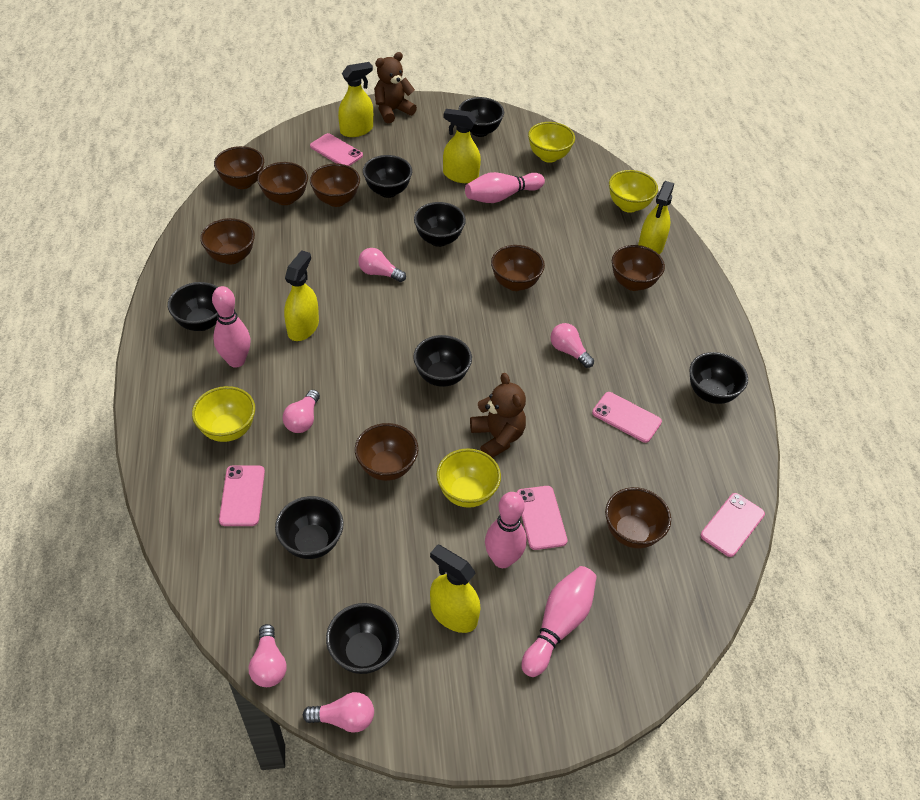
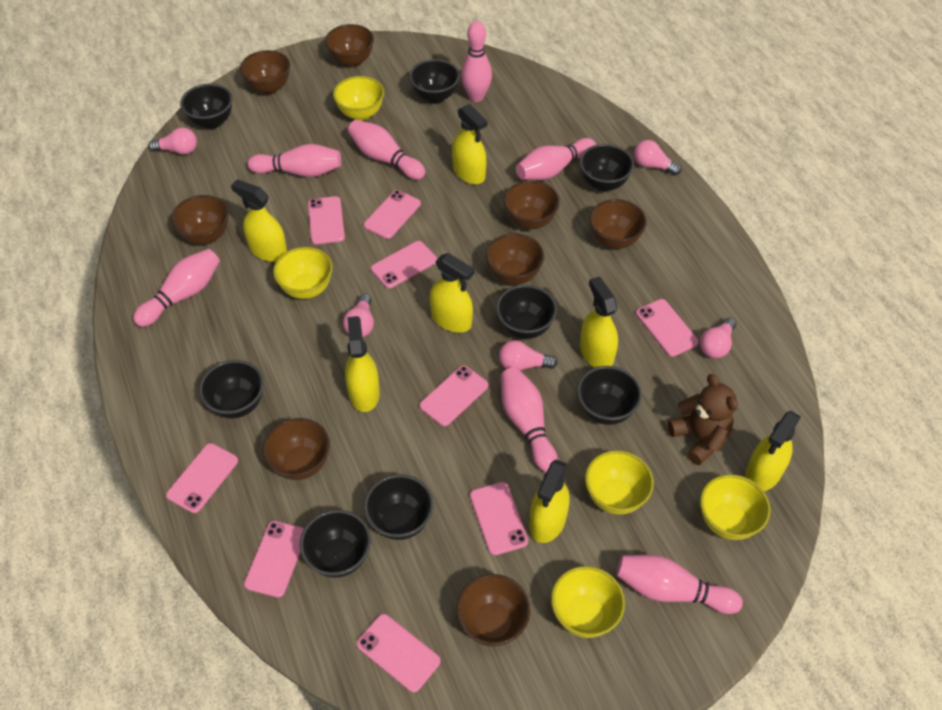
brown teddy bear: [374,52,417,123] [470,373,526,458] = 2 -> [668,374,738,465] = 1
pink bowling pin: [212,286,251,368] [465,172,545,203] [485,492,527,568] [522,566,597,677] = 4 -> [133,249,220,327] [248,144,341,177] [348,120,425,180] [461,21,492,102] [501,367,558,472] [516,138,596,180] [617,555,743,614] = 7
pink phone: [219,465,265,526] [310,133,363,166] [517,486,568,550] [592,392,662,443] [700,493,765,557] = 5 -> [166,443,238,513] [244,521,304,598] [308,196,345,244] [356,614,441,693] [364,190,421,239] [371,241,437,288] [419,365,488,426] [470,482,528,555] [636,299,699,357] = 9
yellow bowl: [192,386,255,442] [436,448,501,508] [528,122,575,163] [609,170,658,213] = 4 -> [273,247,333,299] [333,76,384,121] [551,566,625,638] [585,450,654,515] [700,474,770,540] = 5
yellow spray bottle: [284,250,319,341] [338,62,373,137] [430,545,481,633] [443,109,481,183] [638,181,674,255] = 5 -> [231,180,287,262] [345,316,380,412] [429,253,474,333] [452,104,487,184] [530,459,569,543] [580,277,618,368] [745,411,801,491] = 7

